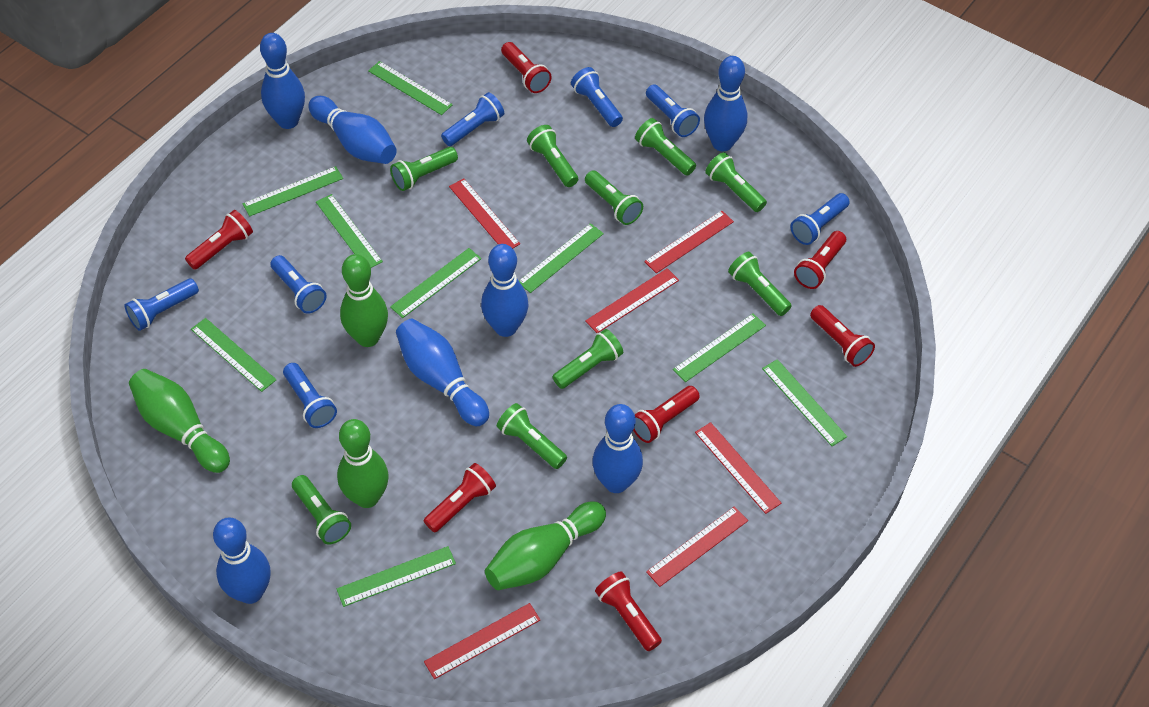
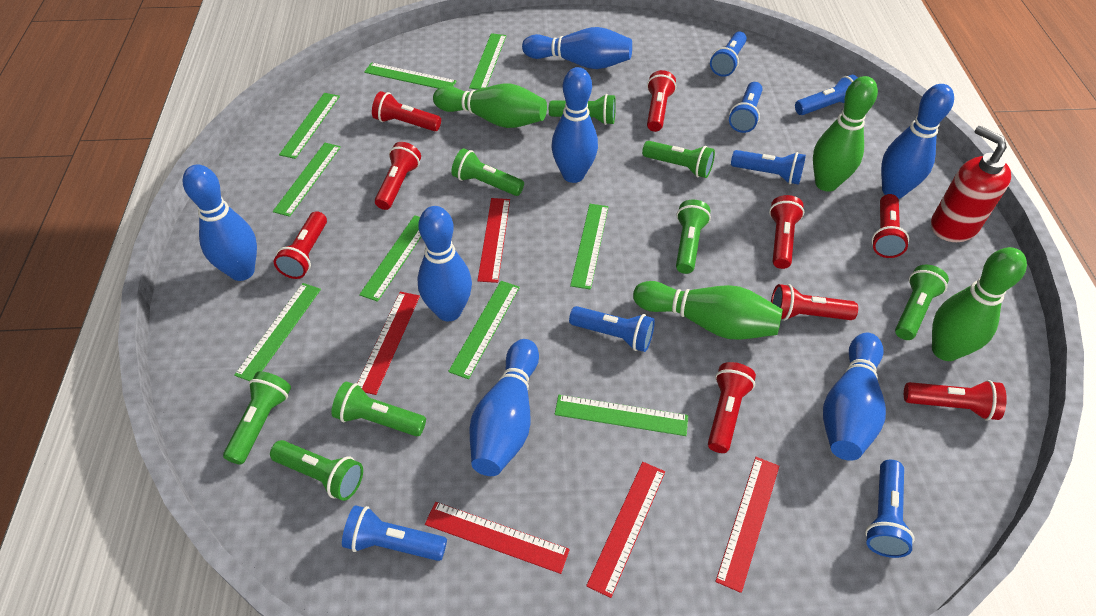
green flashlight: [292,475,351,544] [390,147,458,191] [497,403,567,469] [527,125,578,187] [553,329,623,389] [585,171,643,225] [635,118,696,176] [705,152,767,212] [728,252,792,316] = 9 -> [223,371,291,465] [270,440,363,501] [331,382,426,437] [451,148,524,196] [549,94,616,125] [642,141,715,178] [676,199,711,274] [895,265,949,340] = 8
red flashlight: [185,210,253,270] [424,463,496,532] [501,42,552,93] [595,571,662,651] [633,386,700,443] [794,231,846,289] [810,305,875,367] = 7 -> [274,211,327,279] [372,91,441,131] [375,142,421,210] [647,70,676,132] [708,362,756,453] [769,195,804,269] [771,284,858,321] [872,194,909,258] [904,380,1007,421] = 9
red ruler: [424,603,541,679] [449,178,520,249] [585,268,679,333] [644,210,734,273] [646,506,748,587] [695,422,782,514] = 6 -> [358,292,420,395] [425,502,570,574] [477,198,510,283] [586,462,665,598] [715,457,779,593] = 5
red soap dispenser: none = 0 -> [931,126,1011,242] = 1

